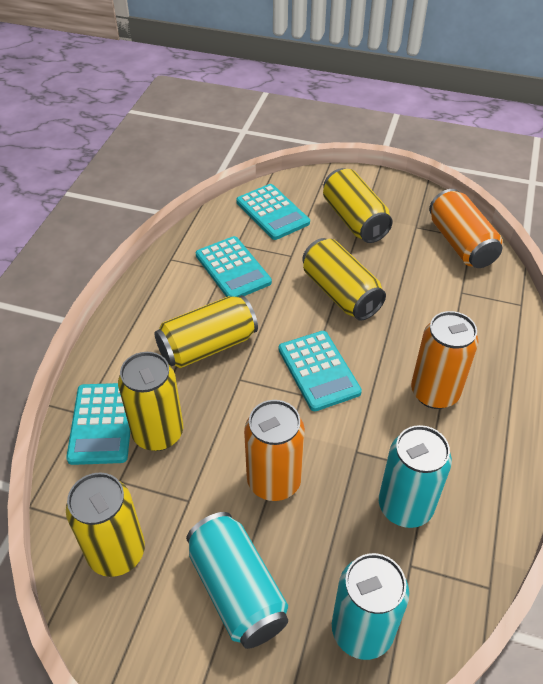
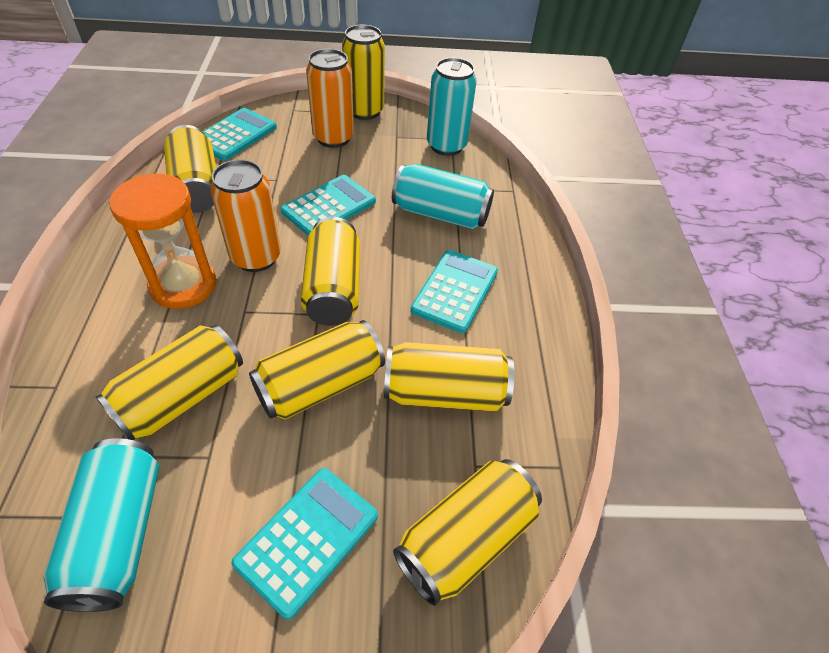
orange can: [244,400,305,501] [411,311,479,409] [429,189,502,268] = 3 -> [210,159,281,272] [306,49,354,148] = 2
orange hourglass: none = 0 -> [109,173,216,309] = 1
yellow can: [66,473,145,577] [118,352,183,451] [155,295,258,368] [302,238,386,321] [323,168,393,243] = 5 -> [95,325,243,440] [164,125,216,213] [249,320,385,420] [301,217,360,326] [342,25,385,120] [384,342,514,412] [393,459,542,606] = 7

